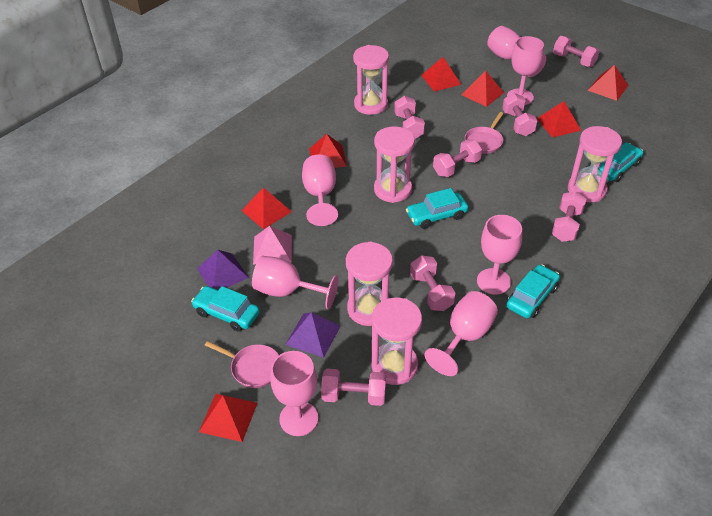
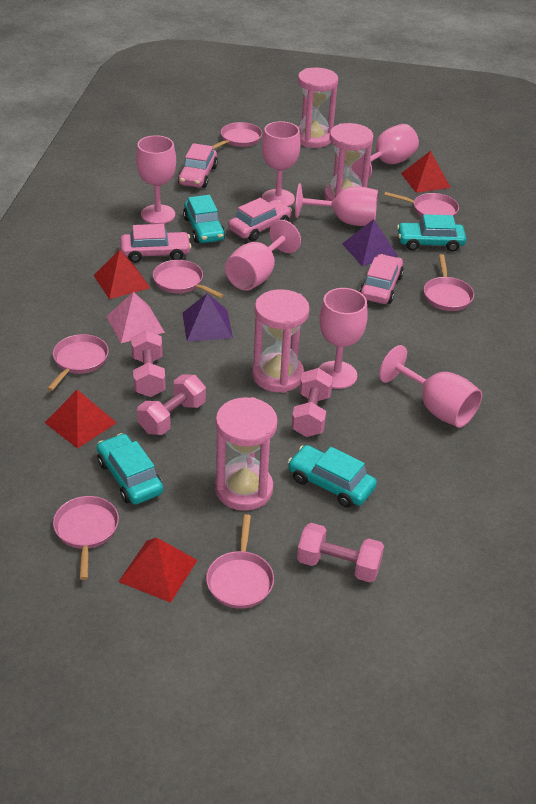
pink car: none = 0 -> [120,224,191,263] [178,143,218,188] [228,198,292,241] [359,254,404,304] = 4
pink dumbbell: [321,369,386,406] [394,96,425,139] [410,255,455,311] [433,139,482,177] [502,93,538,136] [552,191,586,242] [553,36,599,67] = 7 -> [131,330,166,397] [137,375,206,435] [291,368,333,437] [297,523,384,582] = 4
pink hourglass: [346,241,393,326] [353,45,389,115] [371,298,422,385] [374,126,415,203] [568,126,622,202] = 5 -> [215,397,278,511] [252,289,310,393] [298,68,338,148] [324,123,373,201] = 4
pink pan: [205,341,279,388] [465,112,503,154] = 2 -> [47,334,109,391] [53,496,119,580] [153,260,224,298] [206,514,274,609] [213,122,262,150] [384,192,459,217] [424,254,474,311] = 7
red pyramid: [199,394,258,442] [241,187,292,229] [309,134,347,168] [421,57,462,91] [461,70,504,107] [537,101,581,138] [588,65,629,101] = 7 -> [45,390,117,448] [93,250,150,299] [118,538,197,603] [401,151,451,193] = 4

